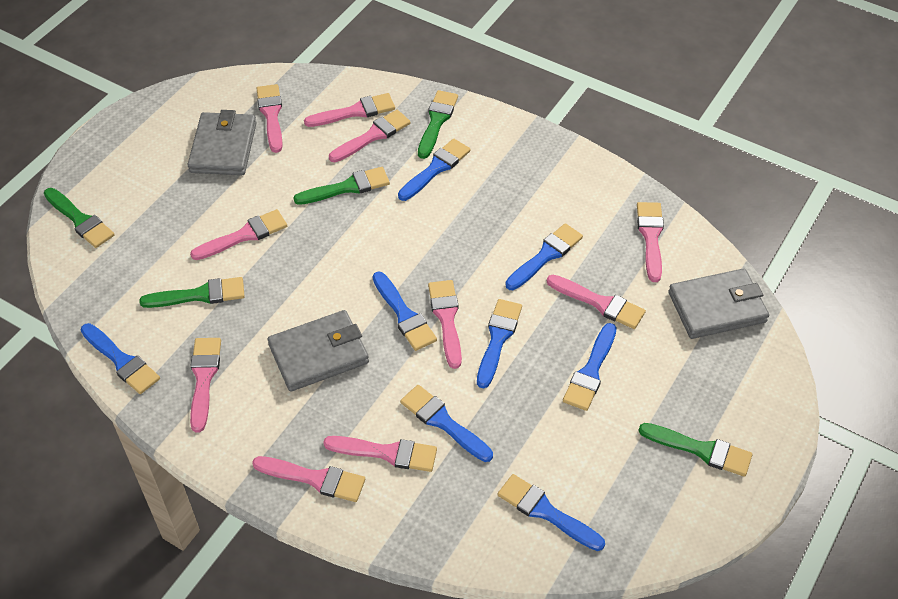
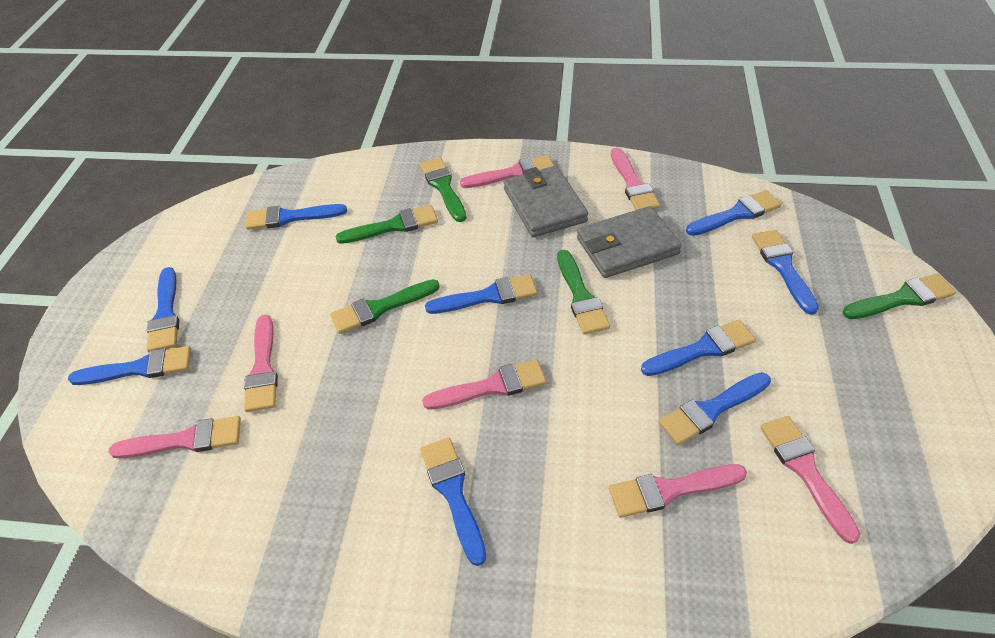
blue brush: [81,323,160,394] [372,272,437,351] [398,139,471,201] [400,385,493,462] [477,299,522,389] [498,474,605,551] [505,223,583,290] [563,323,617,411] = 8 -> [68,346,191,385] [147,267,179,352] [245,204,347,230] [420,438,487,566] [425,274,538,314] [641,320,756,376] [659,372,771,445] [686,190,781,236] [752,230,819,315] = 9
grey wallet: [187,110,256,175] [268,310,369,392] [668,269,769,339] = 3 -> [504,166,588,237] [577,206,682,278] = 2
pink brush: [190,209,287,260] [190,338,221,432] [252,456,365,502] [256,84,283,153] [304,93,395,127] [323,436,437,472] [329,110,411,162] [428,280,462,369] [547,275,646,329] [637,202,664,282] = 10 -> [108,416,241,458] [244,314,278,412] [422,359,547,410] [460,155,554,188] [609,464,747,518] [611,148,660,210] [760,416,861,544] = 7

